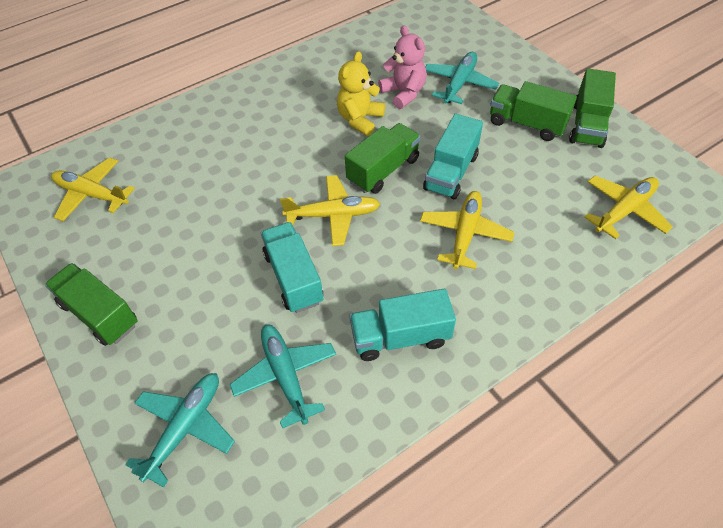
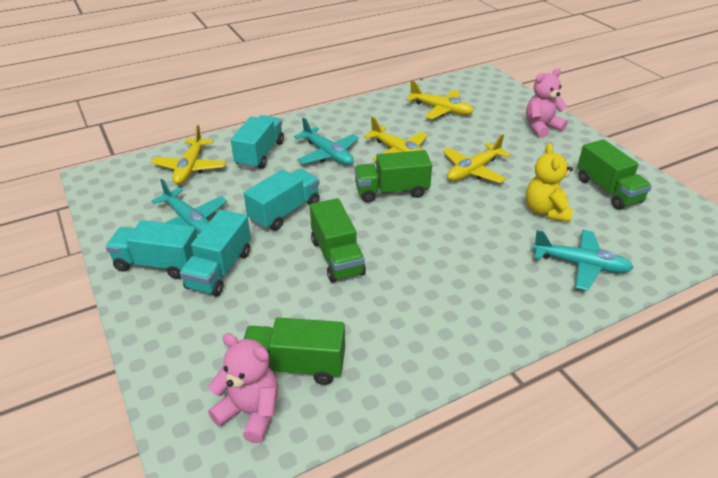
pink teddy bear: [378,25,427,109] = 1 -> [208,333,278,443] [526,68,568,138] = 2
turquoise truck: [261,222,324,313] [349,289,456,361] [423,114,483,199] = 3 -> [106,220,197,279] [180,210,251,297] [231,115,284,169] [244,169,320,231] = 4

